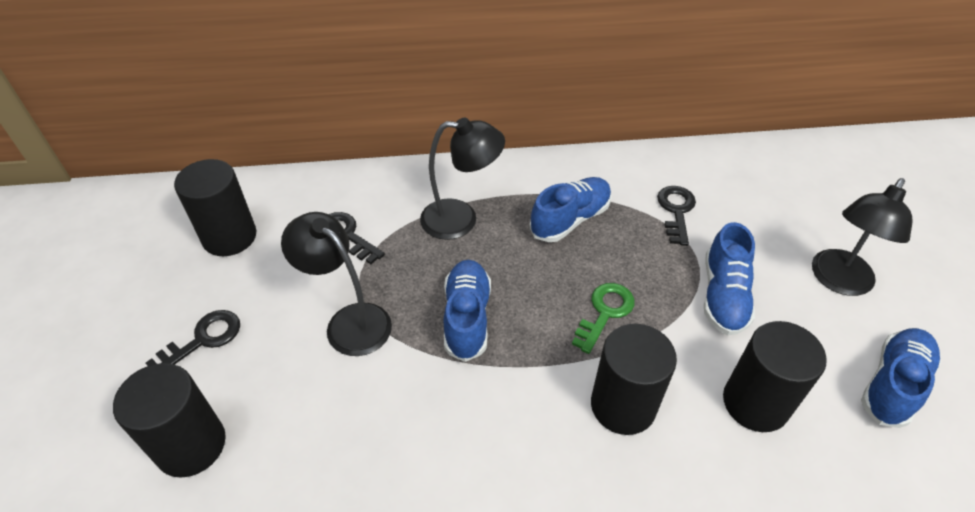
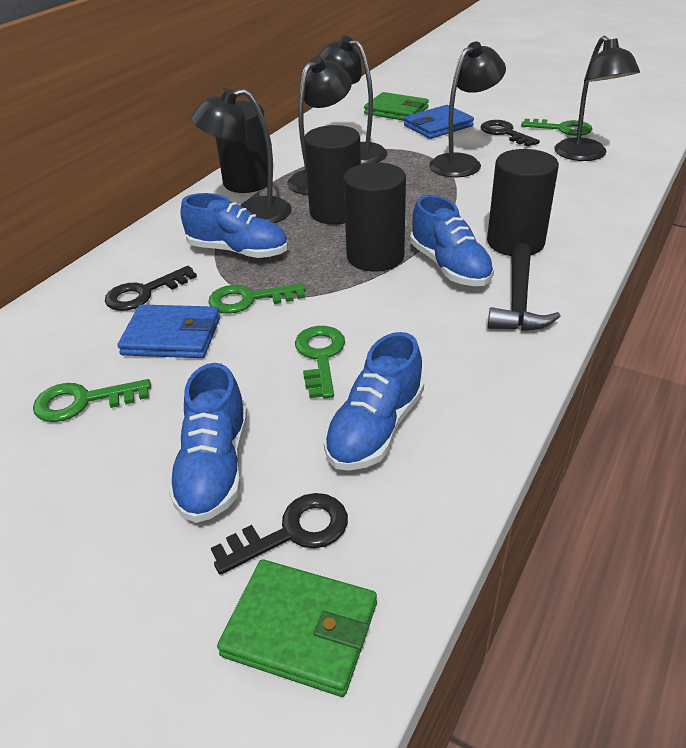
black hammer: none = 0 -> [488,243,561,331] = 1
black lamp: [281,212,392,356] [420,117,505,240] [812,178,912,296] = 3 -> [191,88,292,223] [287,56,352,195] [318,36,387,164] [429,41,506,177] [554,36,640,161] = 5
blue wallet: none = 0 -> [117,304,220,358] [404,105,474,139] = 2
green key: [572,283,635,354] = 1 -> [33,379,151,422] [208,283,306,314] [295,326,345,398] [521,119,592,136] = 4
green wallet: none = 0 -> [217,559,377,697] [364,92,429,121] = 2

